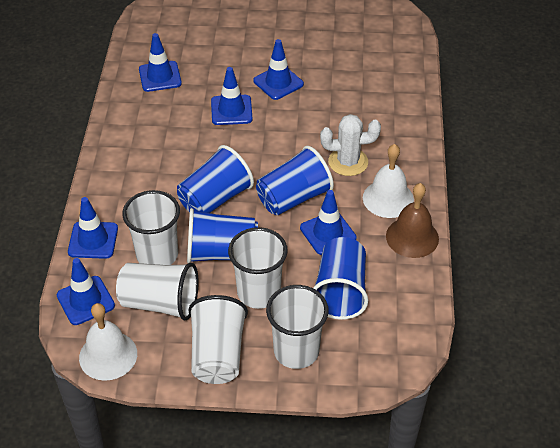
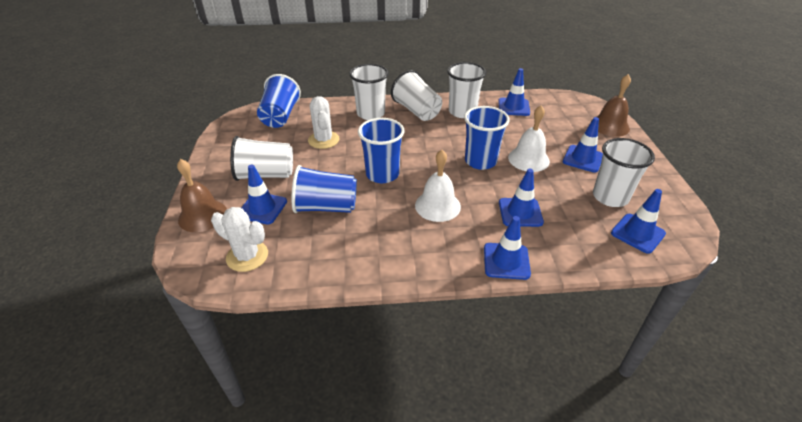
brown bell: [386,183,439,258] = 1 -> [177,159,227,232] [597,74,631,137] = 2
white cactus: [320,114,381,176] = 1 -> [211,207,268,272] [308,96,339,149] = 2

